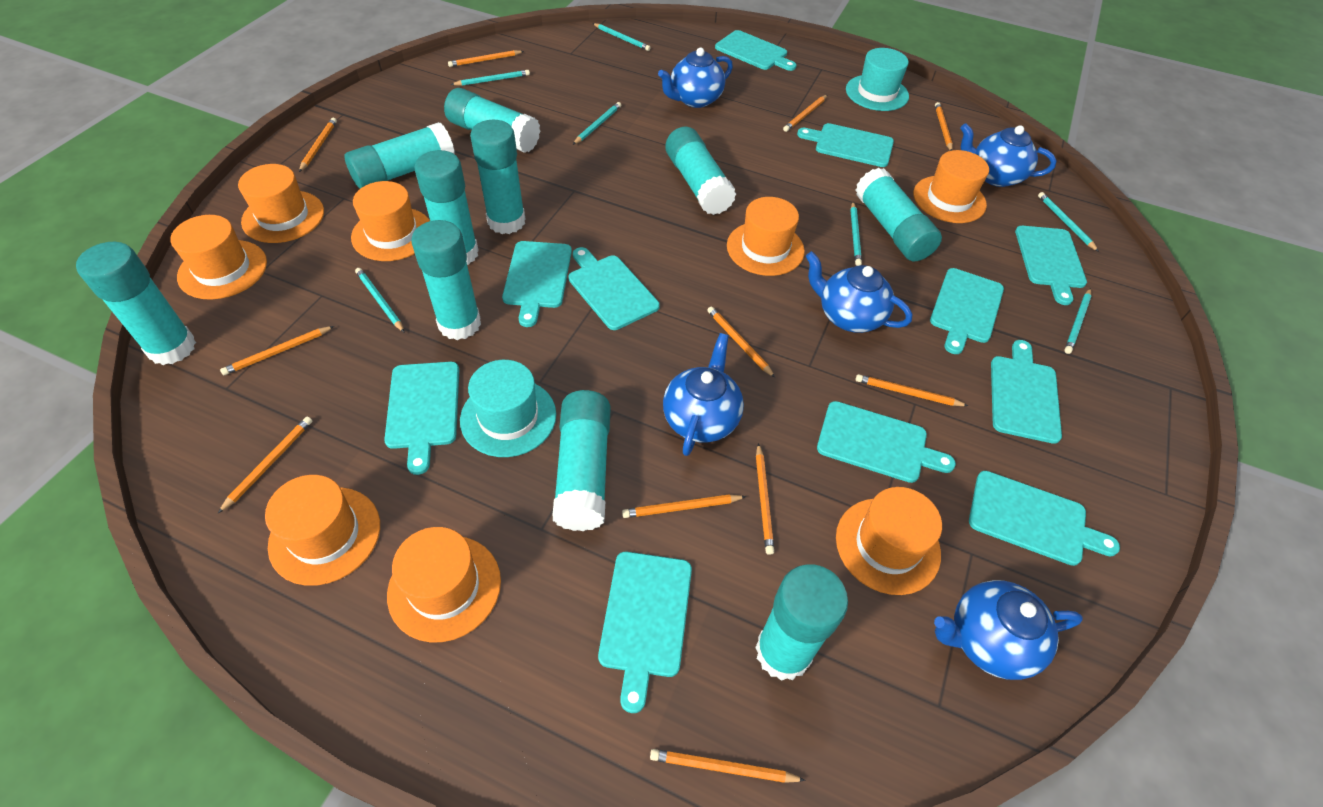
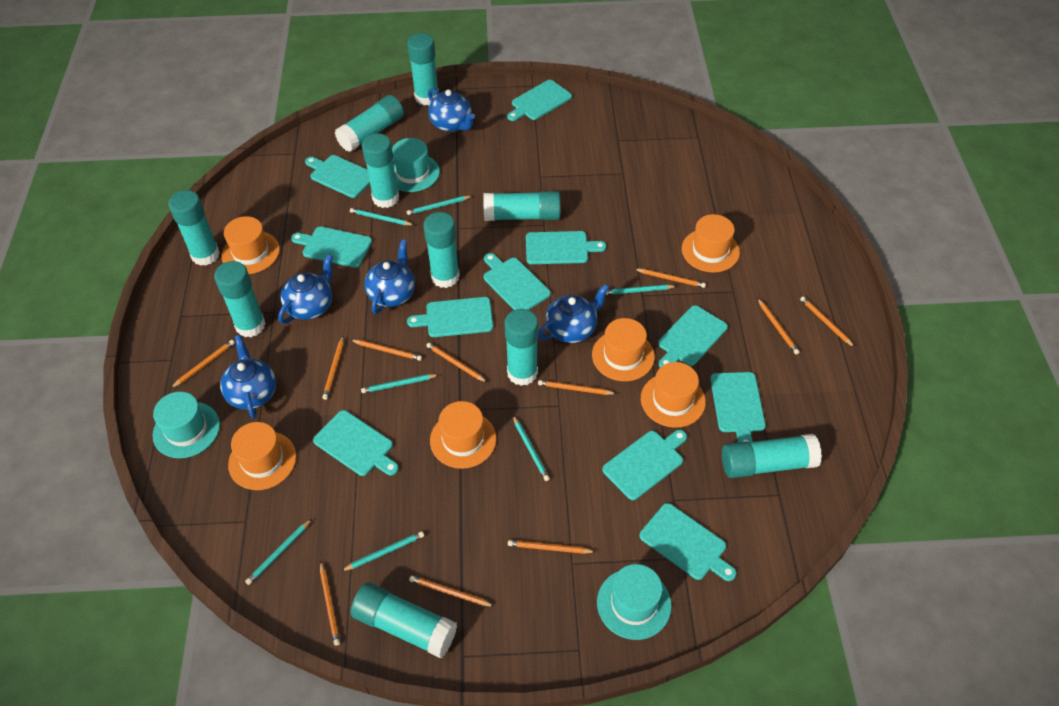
orange hat: [170,215,267,300] [238,164,324,243] [265,475,380,586] [351,181,430,261] [387,527,501,642] [727,197,805,276] [836,487,942,595] [913,150,989,223] = 8 -> [221,216,280,274] [228,422,296,490] [430,401,496,469] [592,318,655,381] [641,362,706,428] [682,214,740,272] = 6
turquoise hat: [460,360,556,457] [846,48,909,111] = 2 -> [153,392,220,458] [392,138,440,192] [597,564,672,640] = 3

